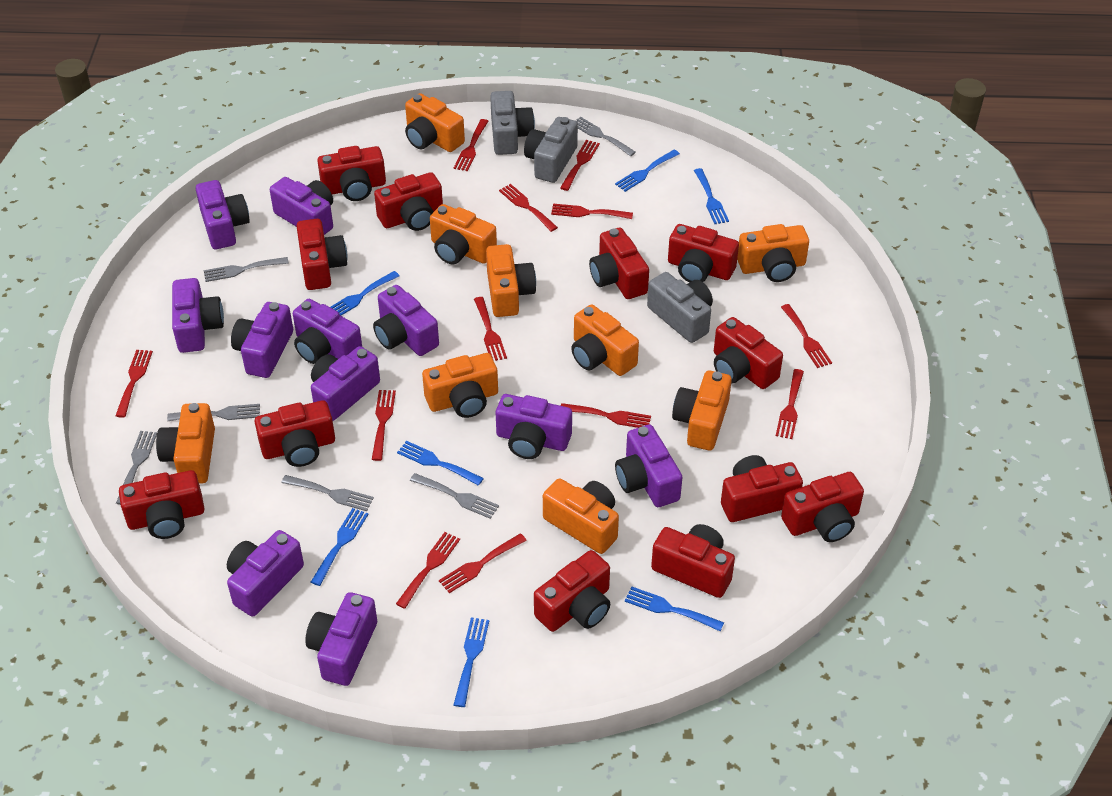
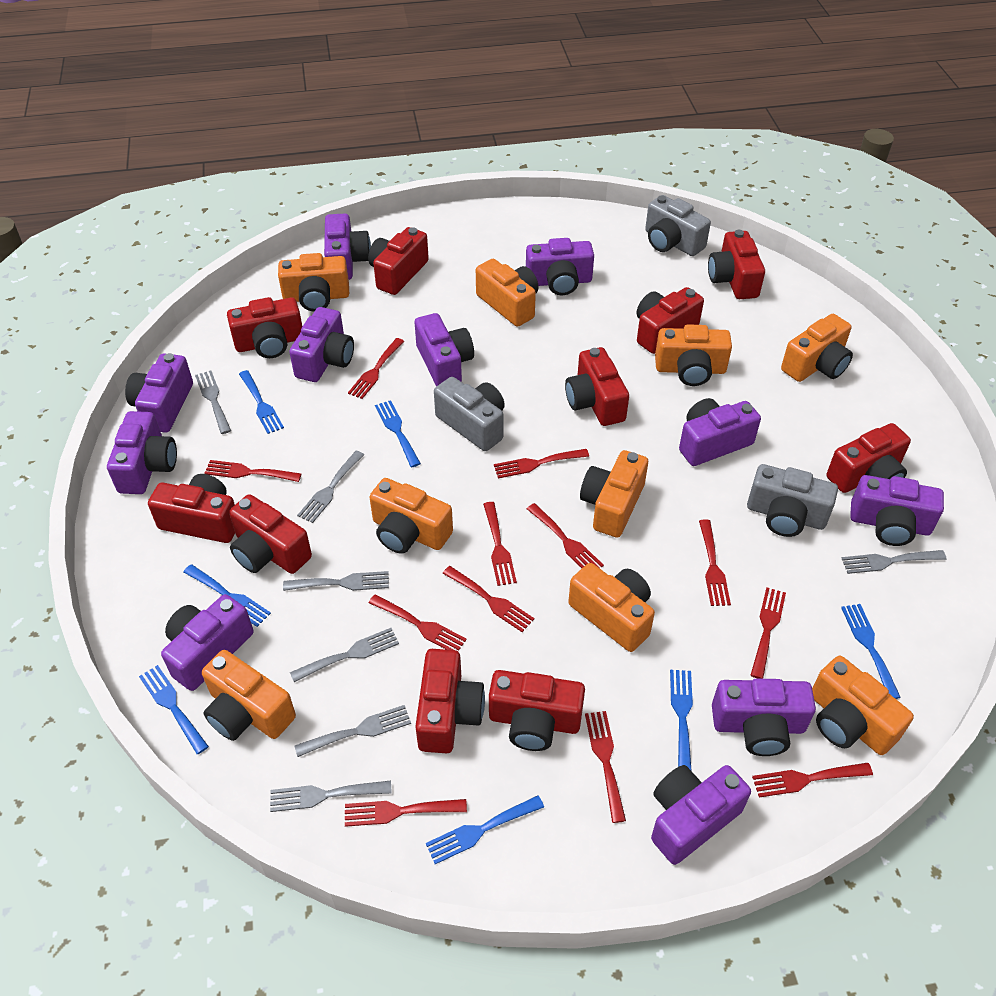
grey fork: [116,431,157,505] [167,404,260,421] [204,257,289,282] [281,475,374,511] [410,473,499,519] [575,117,636,156] = 6 -> [195,370,231,434] [270,781,392,812] [283,571,389,591] [290,628,399,682] [294,705,411,757] [297,451,364,523] [841,550,947,574] = 7
red camera: [119,470,205,539] [255,400,335,467] [296,219,348,290] [317,146,386,201] [374,172,443,231] [534,550,610,632] [589,228,649,299] [651,524,735,598] [668,224,739,282] [714,317,783,389] [721,455,803,522] [781,472,864,542] = 12 -> [148,474,235,543] [227,297,302,358] [229,494,312,574] [368,227,429,295] [415,649,485,753] [489,670,585,751] [565,347,629,426] [637,287,704,354] [708,230,765,299] [827,423,911,493] = 10

